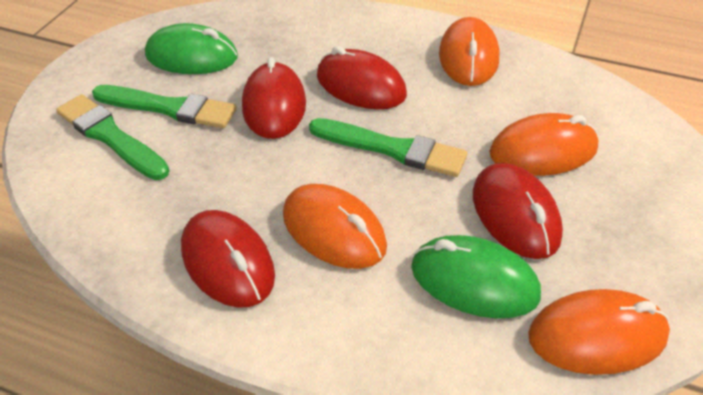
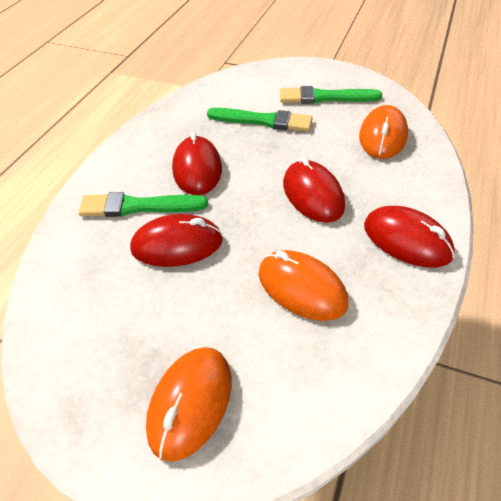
green mouse: [145,23,238,74] [411,235,541,318] = 2 -> none = 0
orange mouse: [283,184,387,269] [439,17,499,86] [489,113,598,176] [528,289,670,375] = 4 -> [146,347,232,462] [259,250,348,321] [359,105,408,159] = 3

